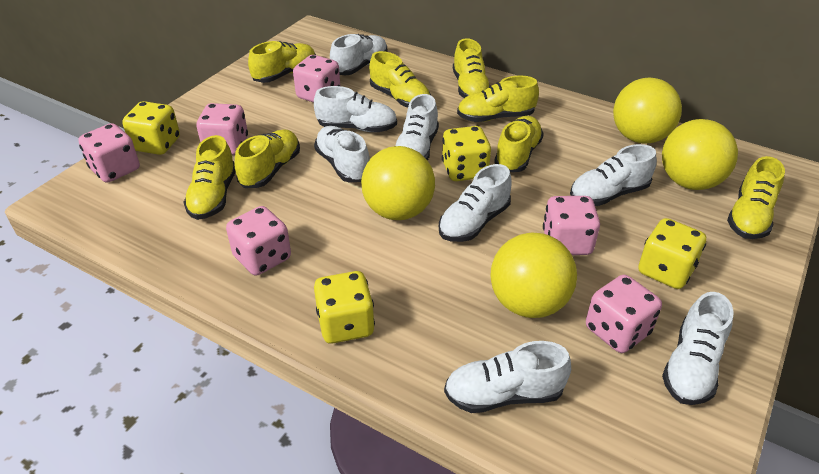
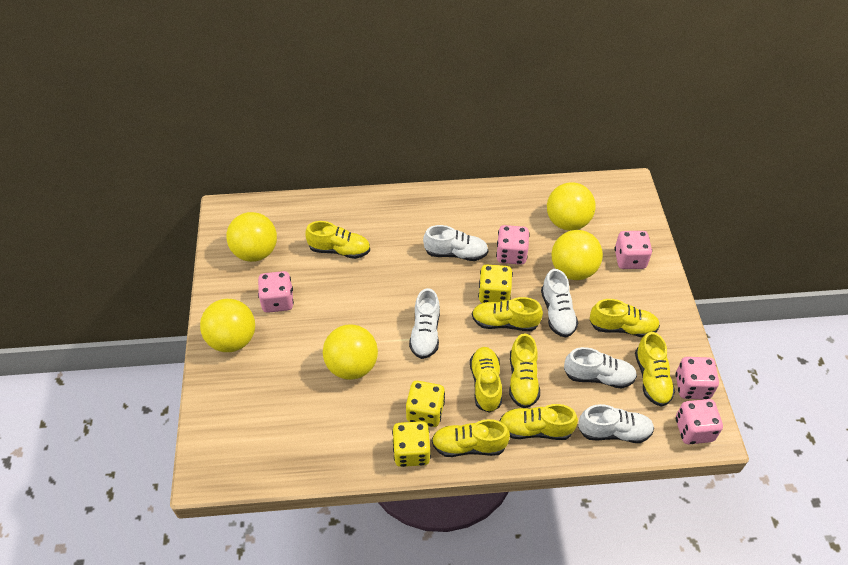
pink dice: [78,123,140,182] [196,103,248,155] [226,206,291,276] [293,55,340,103] [543,196,600,255] [586,275,662,353] = 6 -> [258,271,294,313] [496,225,530,265] [614,231,652,269] [675,357,719,399] [676,399,723,444] = 5
white shoe: [314,86,397,132] [314,126,370,182] [330,34,387,76] [395,94,439,160] [439,164,512,242] [444,341,571,413] [570,144,657,206] [662,292,734,405] = 8 -> [409,288,440,359] [423,225,488,261] [541,269,578,337] [564,347,637,389] [578,404,654,443] = 5
yellow ball: [361,146,435,220] [490,232,577,318] [613,78,682,144] [662,119,738,190] = 4 -> [200,299,255,352] [226,212,277,262] [323,325,378,380] [547,182,596,231] [551,230,603,280] = 5
yellow dice: [122,101,180,155] [314,271,375,344] [442,126,491,181] [638,218,706,289] = 4 -> [392,421,431,467] [406,381,445,427] [478,264,513,303] = 3

